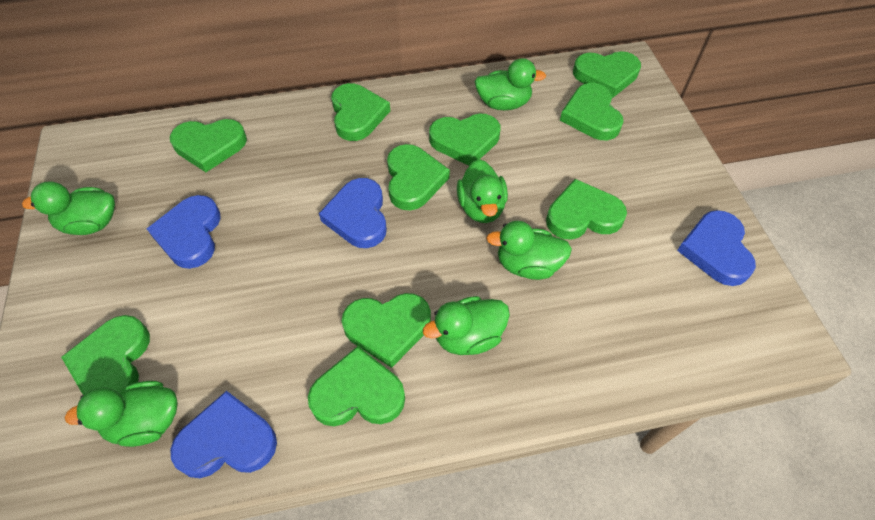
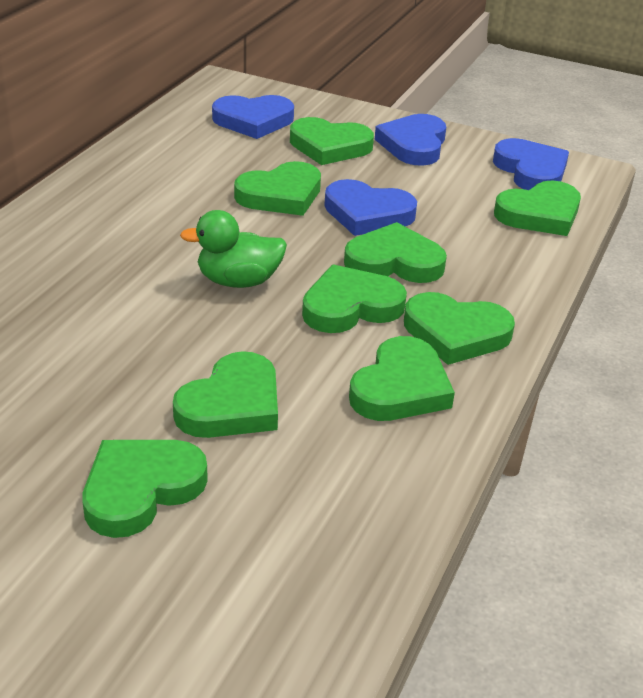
green duck: [22,181,115,235] [64,381,178,447] [423,296,510,355] [457,159,508,223] [475,58,546,110] [486,221,572,280] = 6 -> [180,210,287,288] = 1
green heart: [61,315,150,395] [170,119,247,172] [308,346,405,426] [331,83,390,141] [342,293,431,368] [387,144,450,210] [429,114,500,166] [546,179,627,240] [560,83,624,140] [573,51,641,97] = 10 -> [83,440,208,538] [173,351,278,438] [234,161,321,216] [290,117,374,165] [302,264,407,333] [344,222,447,283] [349,336,455,421] [404,292,515,365] [494,181,581,236] = 9

